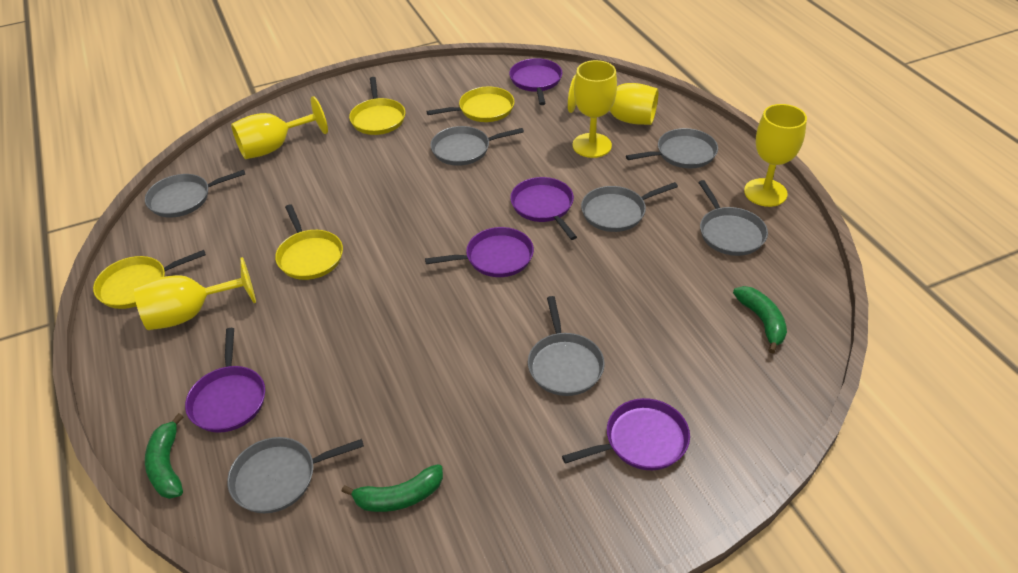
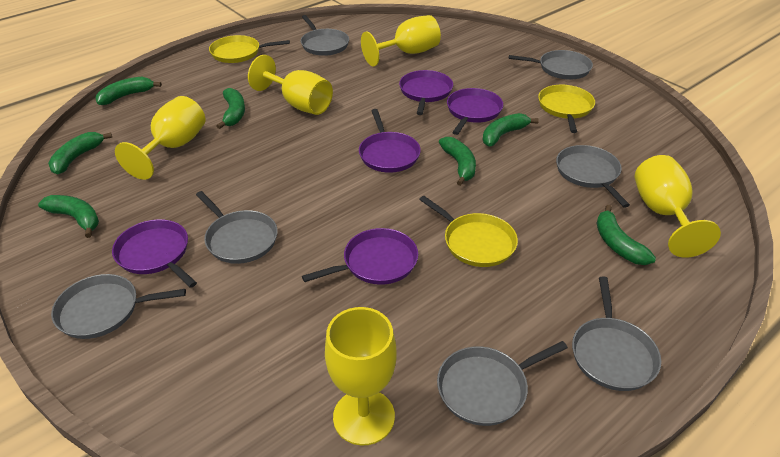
green banana: [145,413,184,499] [342,464,443,512] [733,286,787,354] = 3 -> [38,195,99,238] [48,132,112,174] [95,77,162,105] [217,88,245,129] [439,137,476,186] [483,113,539,146] [597,205,656,265] = 7
yellow pan: [93,250,206,309] [275,204,343,280] [349,77,405,135] [426,86,515,122] = 4 -> [209,35,290,63] [419,196,518,267] [538,85,595,133] = 3

